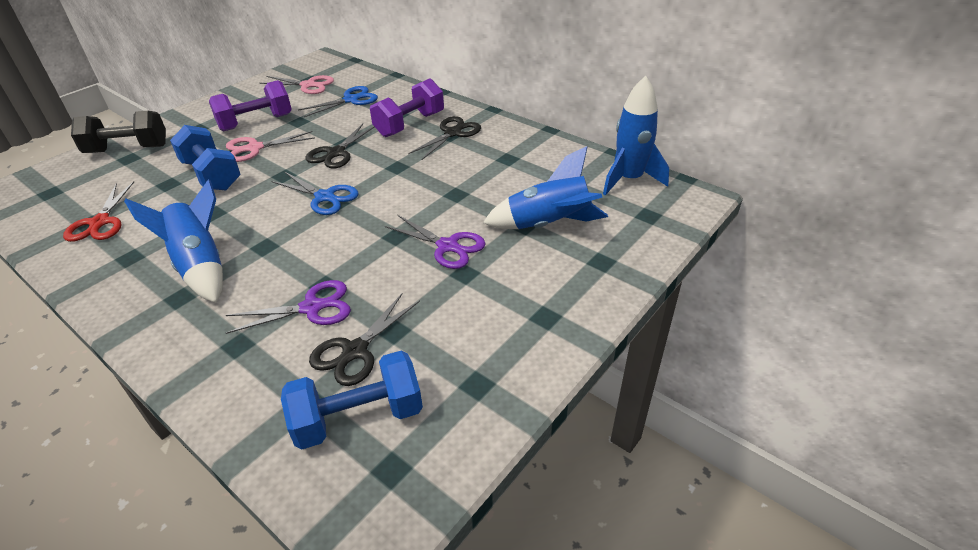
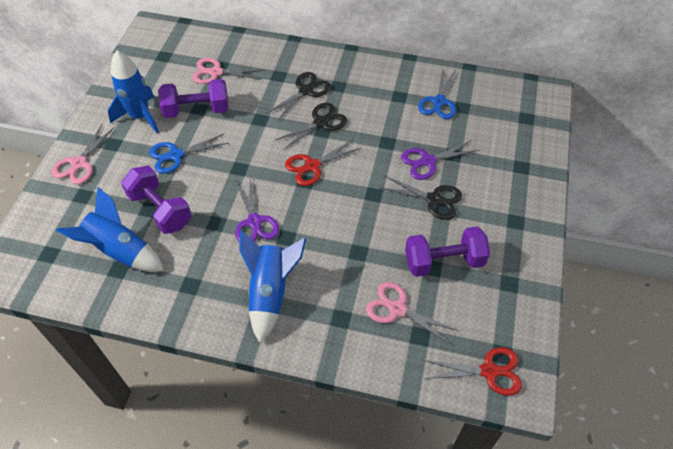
black dumbbell: [71,111,166,153] = 1 -> none = 0
blue dumbbell: [170,125,241,190] [281,351,423,450] = 2 -> none = 0
pink scissors: [226,131,315,162] [260,75,334,94] = 2 -> [52,125,114,184] [192,58,265,84] [366,282,459,345] = 3
purple dumbbell: [209,80,292,131] [370,78,444,137] = 2 -> [121,166,192,234] [158,79,229,118] [405,226,490,277] = 3
red scissors: [63,181,134,242] = 1 -> [285,139,361,186] [423,347,522,396] = 2

